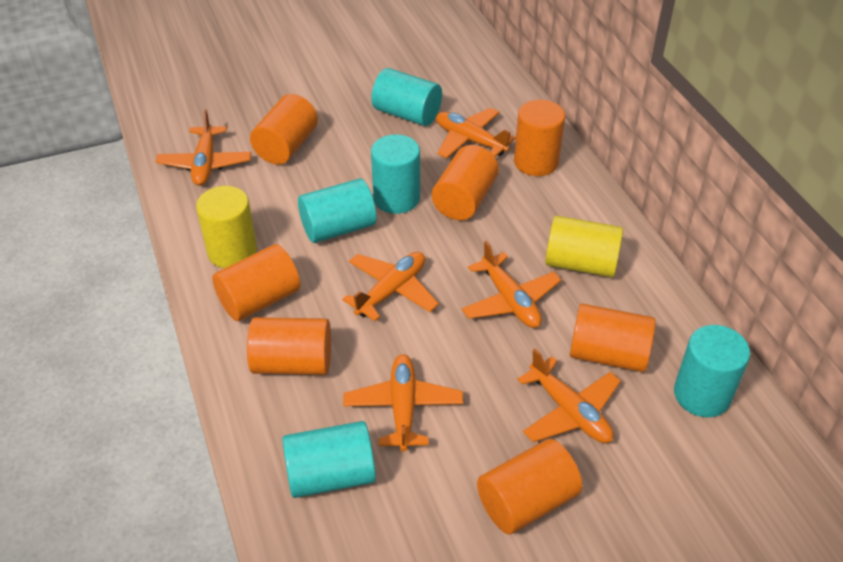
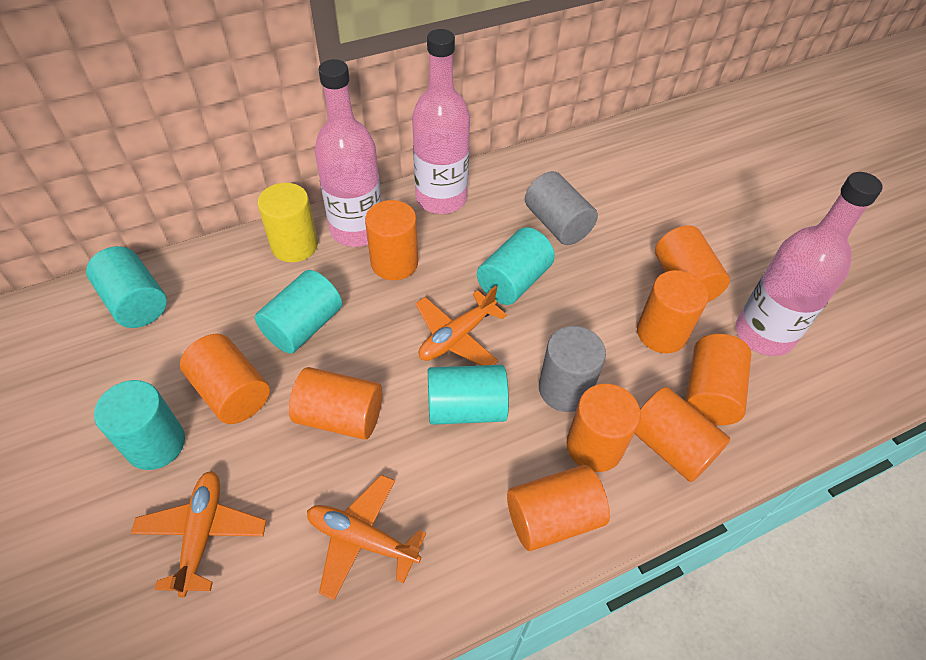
grey cylinder: none = 0 -> [525,171,598,245] [539,326,606,412] = 2
orange cylinder: [212,244,300,321] [247,317,331,375] [250,94,318,165] [432,145,499,220] [477,439,582,534] [514,100,565,176] [570,303,656,372] = 7 -> [180,334,270,424] [289,367,382,440] [365,200,418,280] [507,465,610,551] [566,384,641,472] [634,387,730,482] [637,270,709,353] [655,225,730,302] [686,334,751,425] = 9
orange plane: [156,109,251,186] [342,252,439,321] [343,354,463,452] [436,108,516,158] [462,241,561,328] [517,349,621,443] = 6 -> [131,471,266,597] [307,475,426,600] [415,286,507,365] = 3
pink bottle: none = 0 -> [314,59,382,247] [412,29,470,214] [736,172,882,356] = 3
yellow cylinder: [196,186,257,268] [545,216,623,277] = 2 -> [257,183,318,262] = 1

